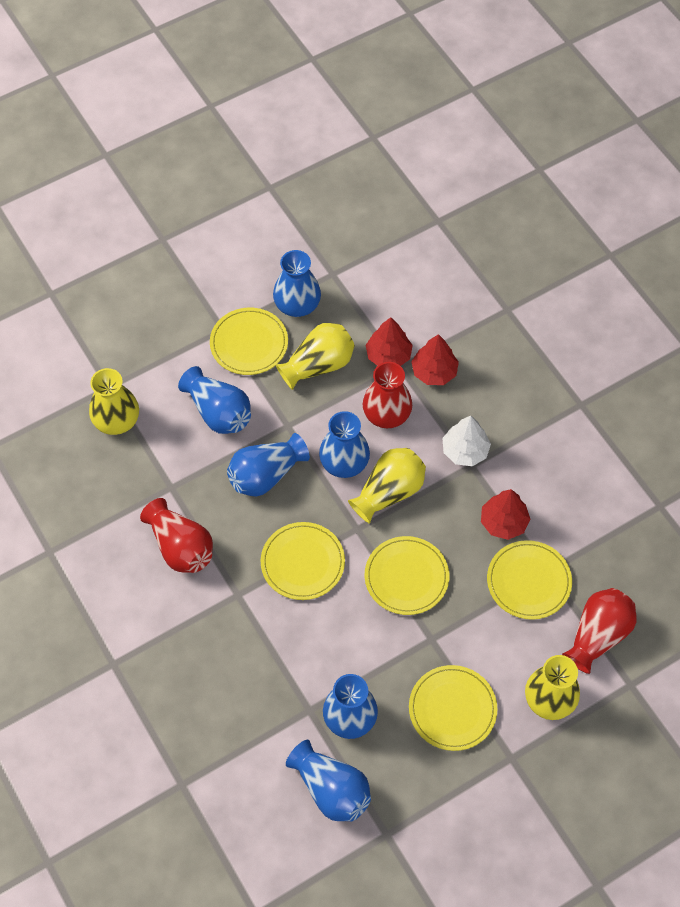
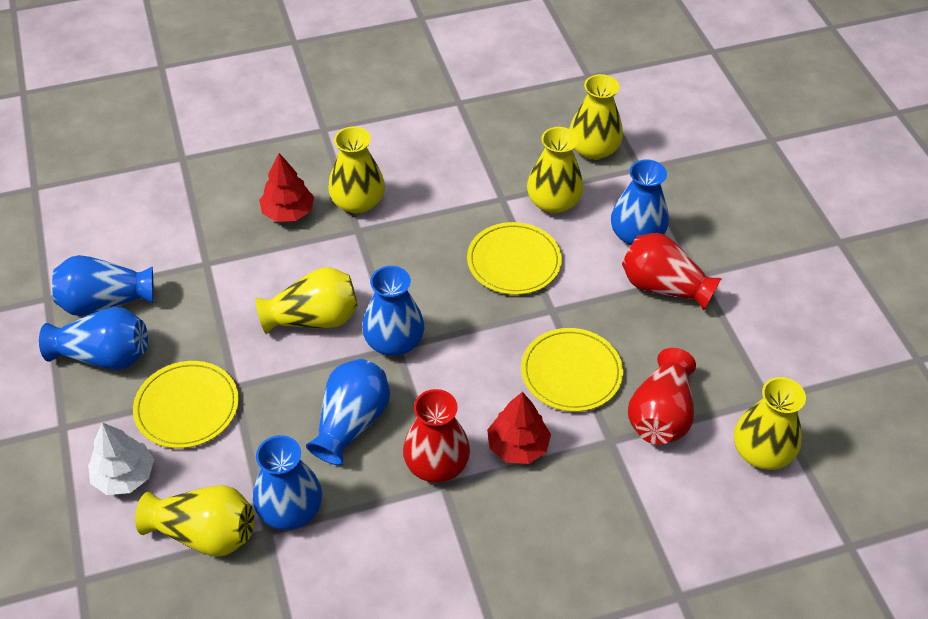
red tree: [365,317,413,366] [411,334,459,385] [481,489,530,540] = 3 -> [259,153,314,222] [487,392,551,464] = 2
yellow plate: [210,308,288,375] [261,522,345,600] [365,536,449,615] [409,665,498,751] [487,540,572,620] = 5 -> [133,361,239,448] [467,222,562,295] [521,328,623,412] = 3
yellow vase: [89,368,139,435] [276,323,355,390] [348,448,426,524] [525,655,580,720] = 4 -> [135,485,254,557] [255,267,358,334] [328,127,385,214] [527,127,583,214] [569,74,623,160] [734,377,806,470] = 6

